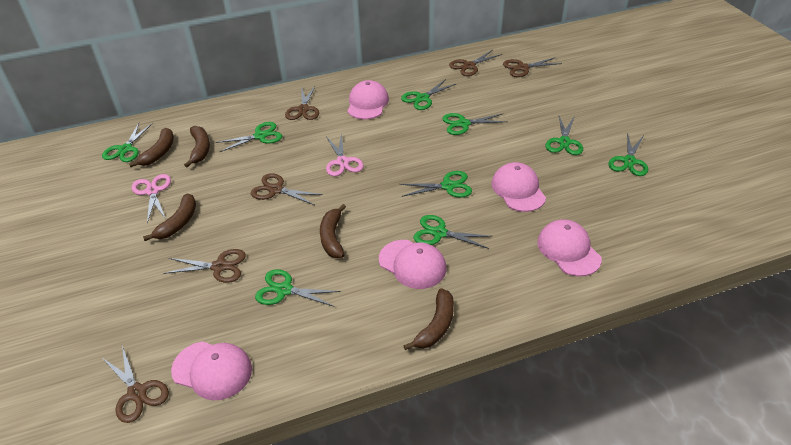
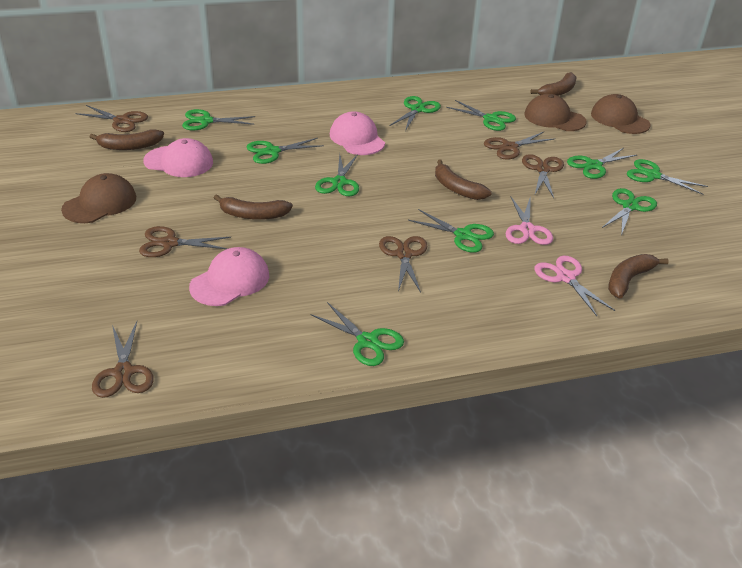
brown cap: none = 0 -> [61,173,136,223] [524,94,587,131] [591,94,650,134] = 3
green scissors: [102,123,153,162] [215,122,282,152] [255,269,341,307] [399,171,472,198] [401,79,456,110] [414,215,493,249] [442,113,508,135] [545,116,583,155] [608,133,648,176] = 9 -> [182,109,256,130] [246,138,324,164] [310,302,404,366] [315,154,359,196] [390,96,441,131] [408,209,494,253] [446,100,516,131] [567,148,637,179] [602,188,657,236] [627,159,708,195] = 10
pink cap: [171,341,252,400] [347,80,389,119] [379,240,446,289] [492,162,546,212] [537,219,602,276] = 5 -> [143,138,213,177] [189,247,269,306] [330,111,385,155] = 3

